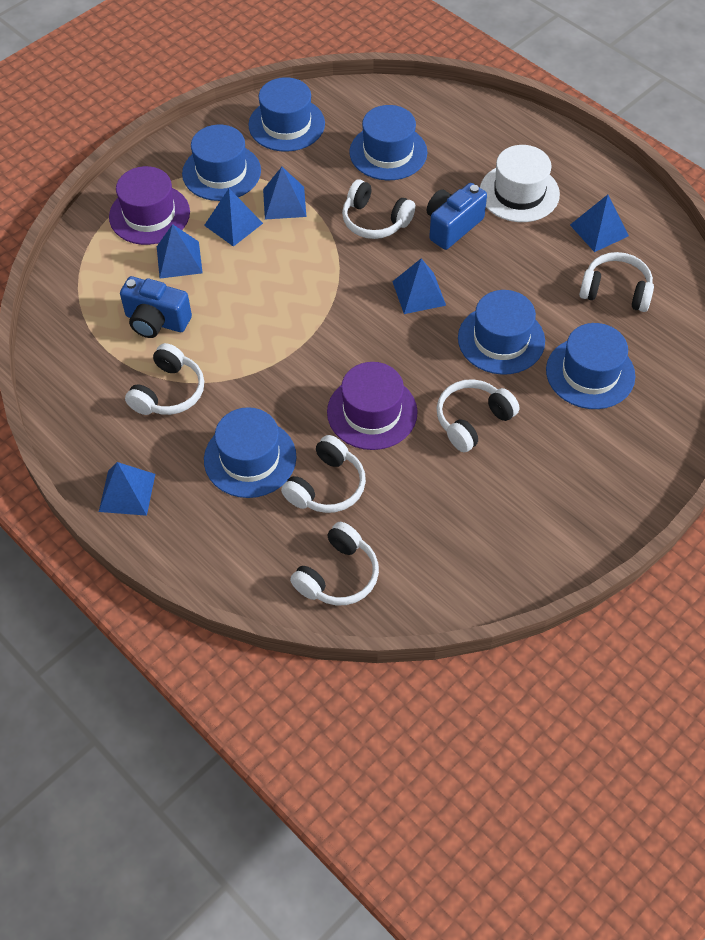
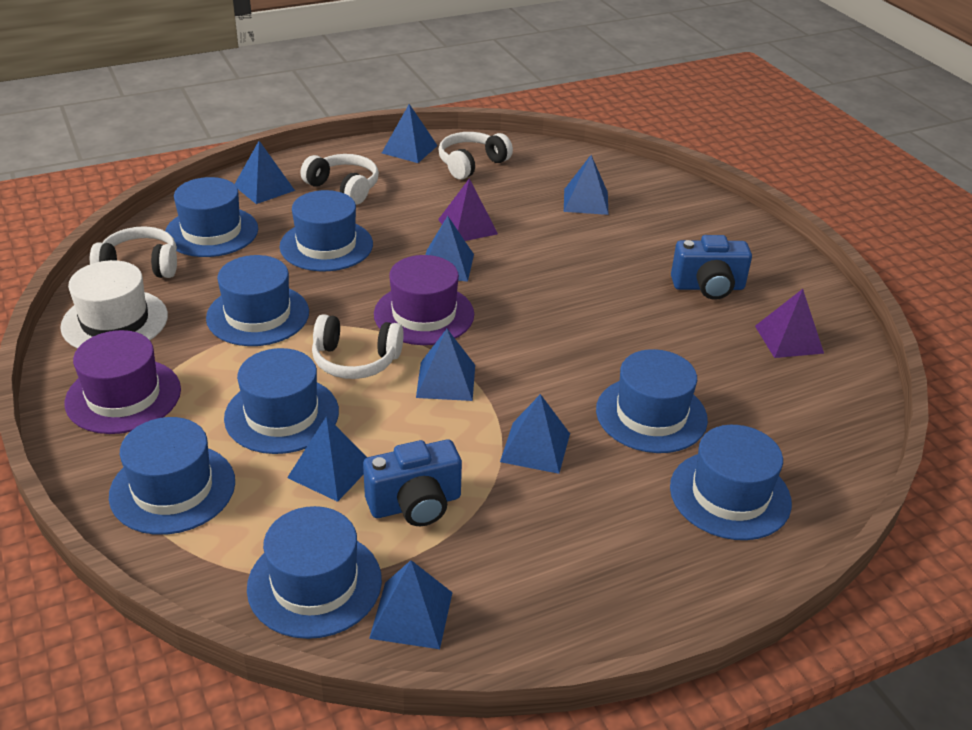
blue hat: [182,125,261,201] [204,407,297,498] [248,77,325,152] [349,105,427,180] [458,290,545,375] [546,323,635,409] = 6 -> [109,417,235,535] [165,177,258,257] [206,255,309,346] [224,348,339,454] [247,506,382,639] [280,190,373,271] [596,349,708,453] [670,425,792,540] = 8
blue pyramid: [99,462,155,516] [157,224,203,279] [204,189,263,247] [263,167,306,220] [392,258,446,314] [570,195,629,252] = 6 -> [235,141,295,204] [287,416,367,502] [369,560,453,649] [382,104,438,163] [416,329,475,401] [425,216,474,282] [500,394,570,474] [564,155,608,215] = 8
purple pyramid: none = 0 -> [438,178,498,241] [755,289,824,358] = 2
white headphones: [125,343,204,415] [281,435,366,513] [290,522,379,605] [342,179,415,239] [437,379,520,452] [579,252,654,312] = 6 -> [90,226,177,278] [300,154,379,205] [312,314,404,379] [438,132,513,180] = 4

